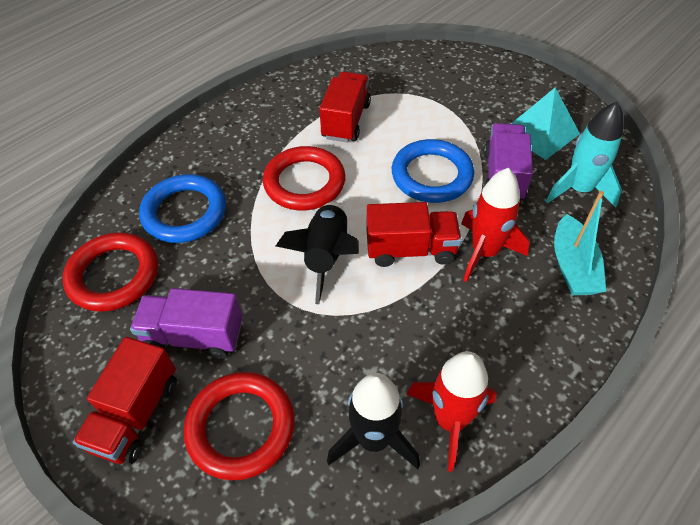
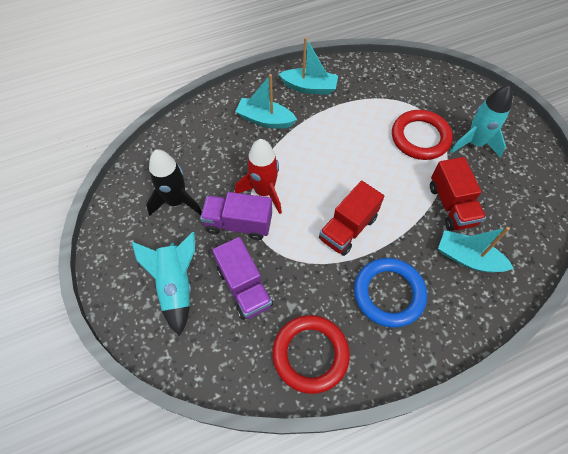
black rocket: [276,202,359,304] [327,373,420,469] = 2 -> [146,149,202,216] = 1
blue ring: [139,174,226,243] [392,139,474,203] = 2 -> [354,258,427,328] = 1
red ring: [63,232,158,312] [184,372,294,480] [263,146,345,210] = 3 -> [272,315,350,394] [392,110,453,160] = 2
red rocket: [407,351,497,472] [461,168,530,282] = 2 -> [235,139,282,214] = 1
red truck: [73,337,177,464] [319,72,371,142] [367,202,462,267] = 3 -> [319,181,384,256] [430,157,486,231] = 2
turquoise boat: [554,191,606,295] = 1 -> [235,74,297,128] [279,37,338,95] [438,227,514,273] = 3
turquoise pyramid: [511,88,580,160] = 1 -> none = 0
turquoise rocket: [546,102,623,207] = 1 -> [132,232,195,336] [450,85,513,158] = 2

